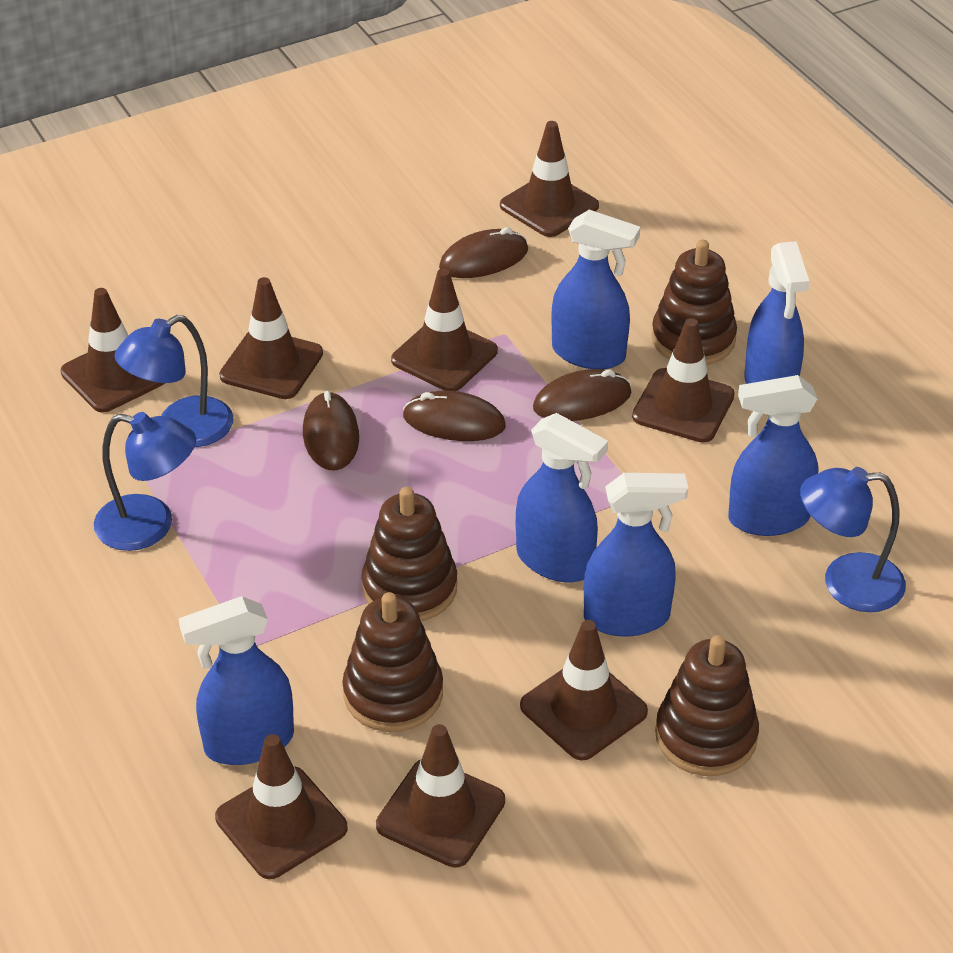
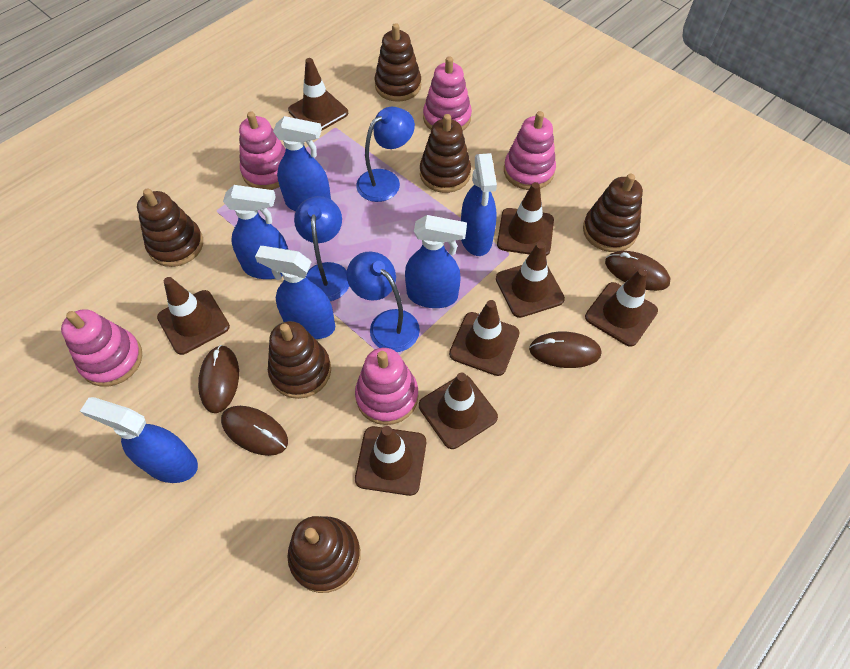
brown stacking toy: [342,592,443,732] [362,487,457,621] [651,240,737,365] [655,635,759,776] = 4 -> [137,188,203,267] [268,321,331,399] [287,516,361,593] [374,23,421,102] [420,114,471,193] [583,174,643,252] = 6
pink stacking toy: none = 0 -> [61,309,142,387] [239,112,286,190] [355,348,418,425] [423,56,472,130] [504,111,556,190] = 5

